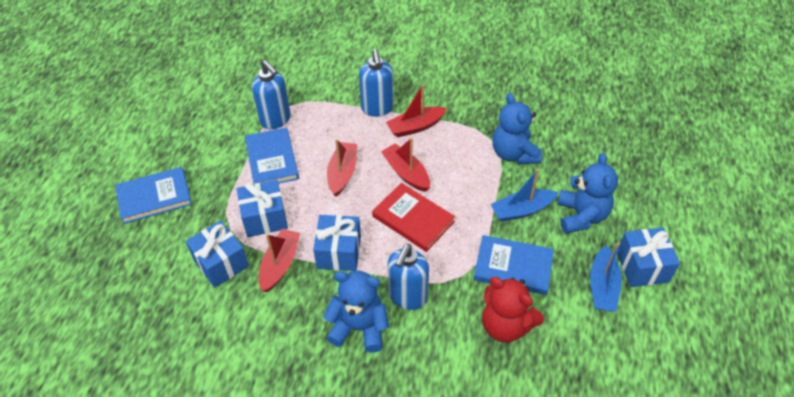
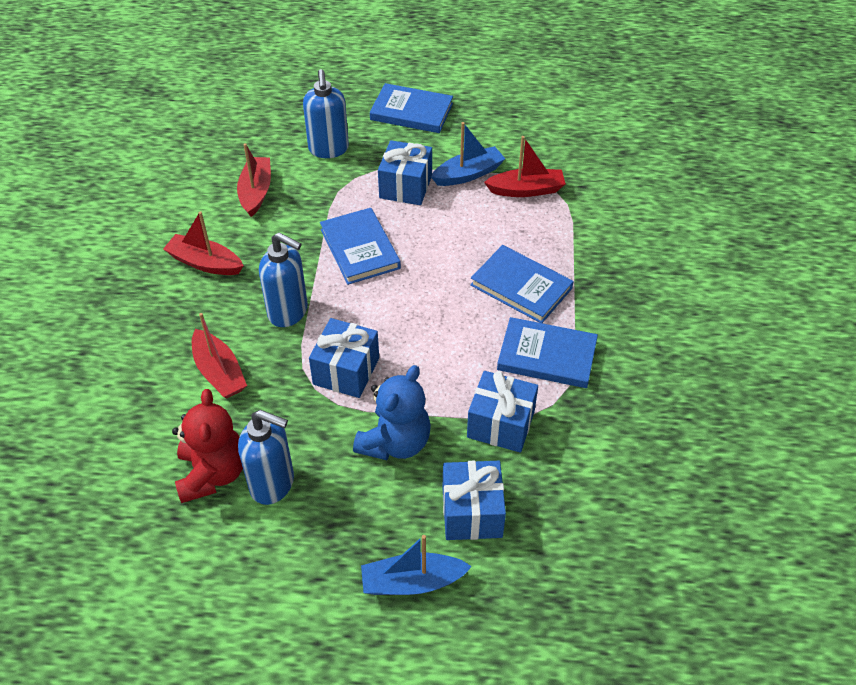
blue book: [115,167,192,224] [245,127,299,184] [473,235,554,295] = 3 -> [320,208,401,285] [370,83,453,133] [470,245,574,323] [497,317,598,388] = 4
blue teddy bear: [323,271,389,353] [492,93,542,164] [557,153,618,234] = 3 -> [353,365,431,460] = 1
red book: [372,183,455,252] = 1 -> none = 0

